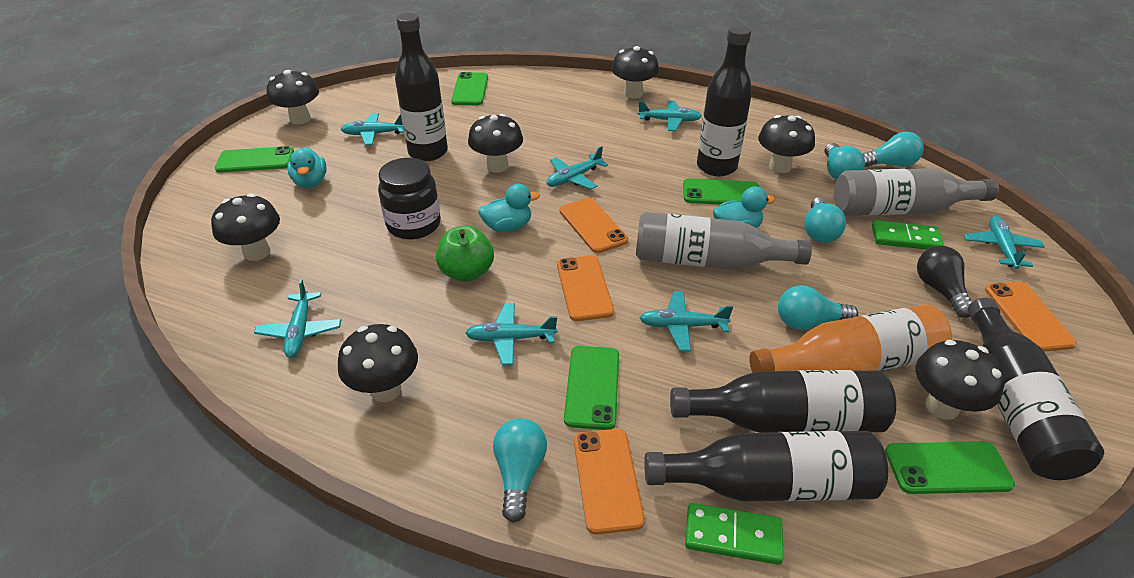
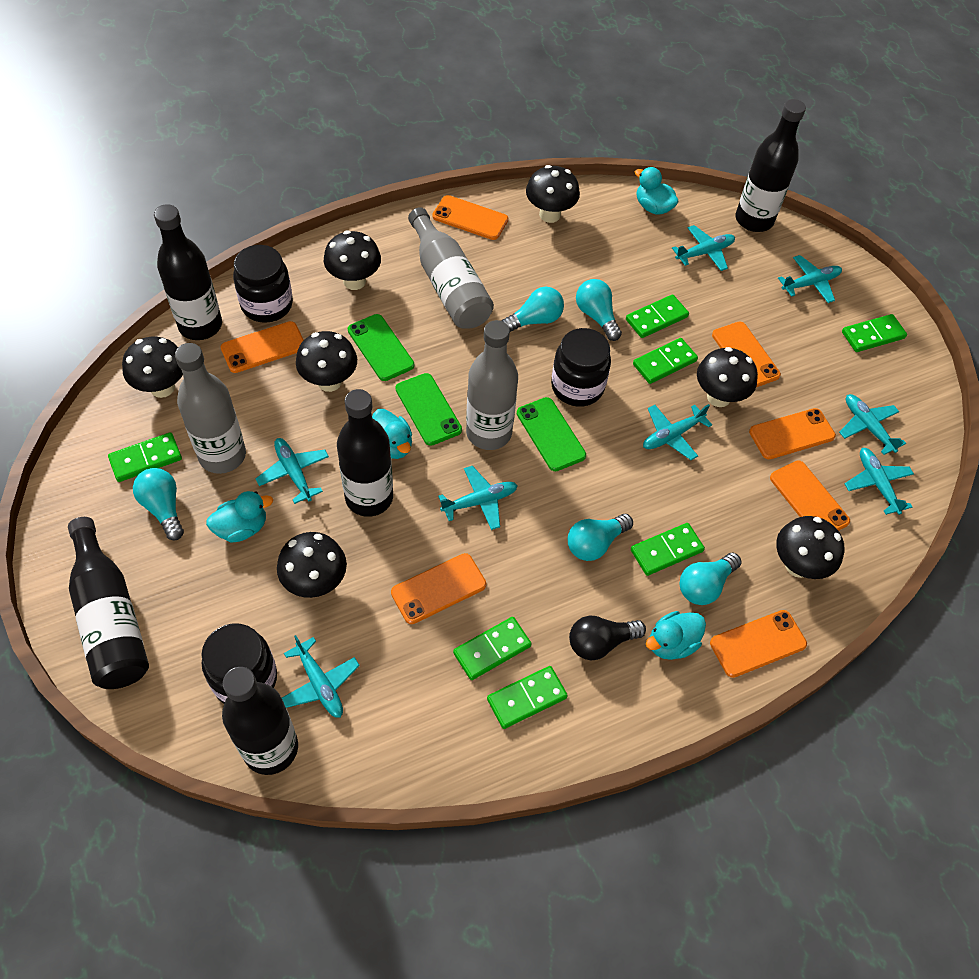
black jar: [378,158,441,239] = 1 -> [201,623,277,704] [233,245,293,323] [551,328,611,407] = 3
green apple: [436,226,494,282] = 1 -> none = 0
green domino: [685,503,784,565] [872,220,944,250] = 2 -> [108,432,182,482] [453,617,532,680] [487,666,568,729] [626,294,689,338] [631,523,705,576] [633,338,698,384] [842,314,907,352] = 7
green phone: [215,146,294,173] [451,72,488,105] [564,346,619,430] [683,178,759,205] [885,441,1015,494] = 5 -> [348,314,414,381] [395,373,462,446] [517,397,586,471] = 3
grey bottle: [636,212,812,270] [834,169,999,216] = 2 -> [175,343,246,474] [408,207,494,329] [466,320,518,450] = 3
orange bottle: [749,304,952,373] = 1 -> none = 0
orange phone: [557,256,614,321] [560,198,628,253] [574,429,645,535] [985,281,1077,352] = 4 -> [221,321,304,373] [391,553,486,624] [432,195,508,240] [710,610,807,678] [712,321,781,387] [749,408,836,459] [770,460,850,531] = 7
turquoise duck: [287,147,327,188] [478,184,540,232] [713,186,775,228] = 3 -> [206,491,273,543] [372,409,412,459] [635,167,679,215] [646,611,706,660] = 4
turquoise plane: [254,279,341,358] [340,113,404,145] [465,303,557,365] [547,146,608,189] [638,100,702,131] [640,291,733,351] [964,216,1045,269] = 7 -> [255,438,329,504] [282,635,360,718] [438,466,518,530] [643,404,712,460] [672,225,735,271] [778,255,842,303] [839,394,906,455] [845,448,914,515] = 8

